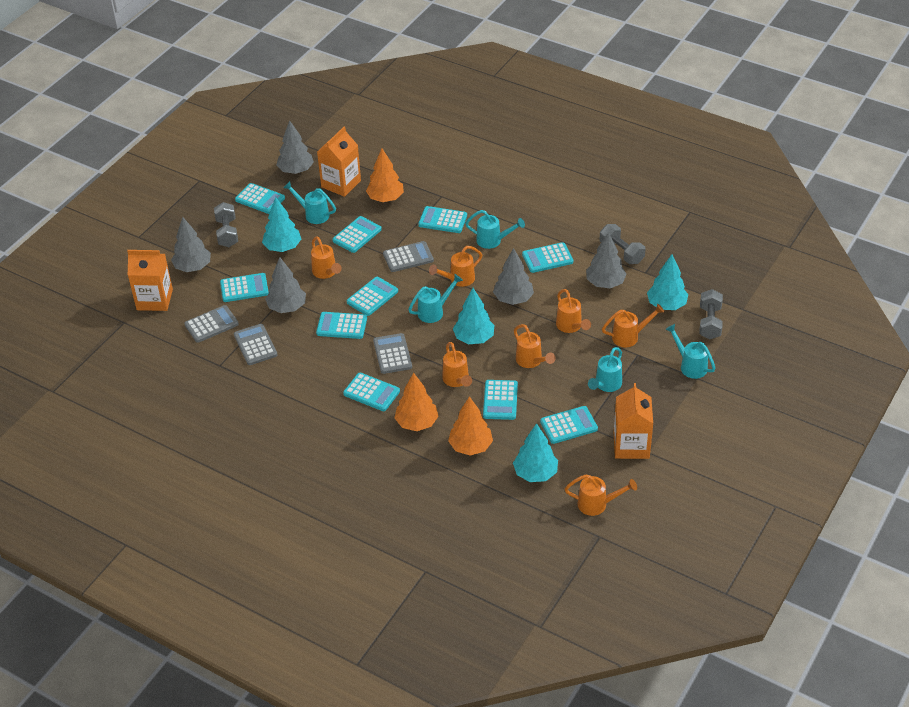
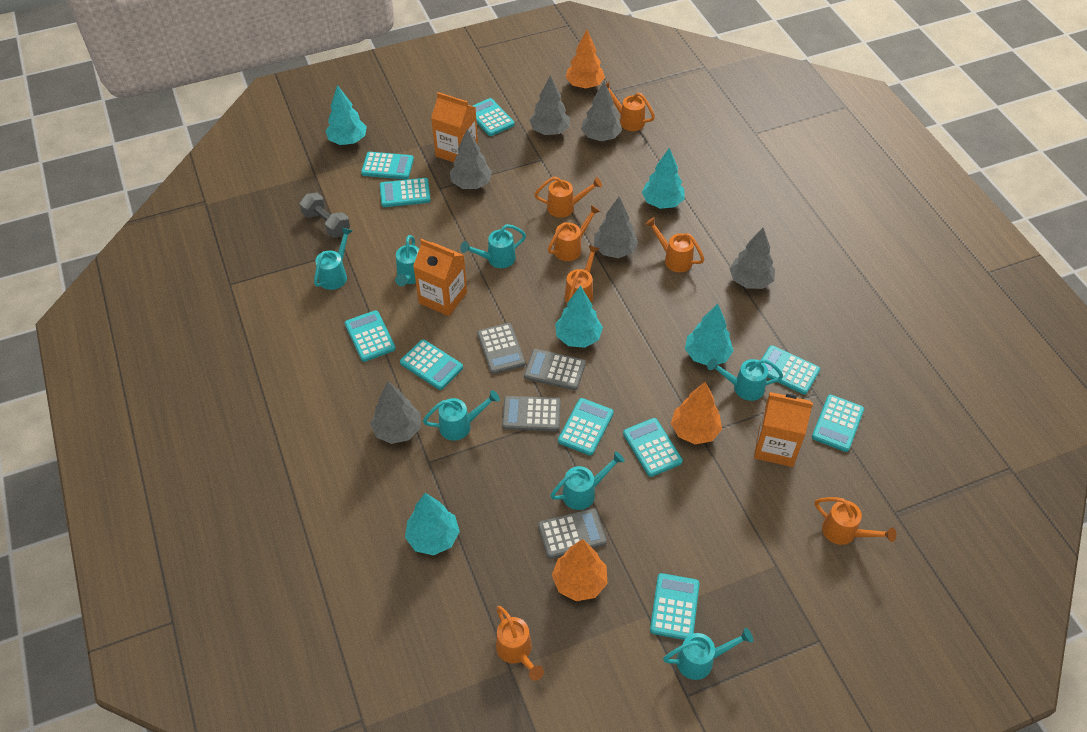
grey dumbbell: [214,202,238,247] [600,224,645,264] [699,289,723,339] = 3 -> [300,193,350,238] = 1
grey tree: [171,217,211,272] [265,257,306,313] [276,120,314,174] [493,248,534,305] [586,232,627,288] = 5 -> [370,381,421,444] [450,129,492,189] [529,75,570,135] [581,81,622,141] [594,197,638,258] [729,228,775,289] = 6
turquoise tree: [262,197,301,252] [453,288,494,344] [513,423,558,482] [647,254,688,310] = 4 -> [325,85,367,145] [405,493,460,555] [555,285,603,348] [642,148,685,209] [685,304,734,365] = 5
turquoise watering can: [283,181,336,224] [408,274,463,323] [465,210,525,249] [588,347,622,392] [665,324,716,379] = 5 -> [314,227,353,290] [395,235,419,286] [423,390,500,441] [460,224,526,268] [550,451,625,510] [663,628,753,680] [707,358,783,401] = 7

